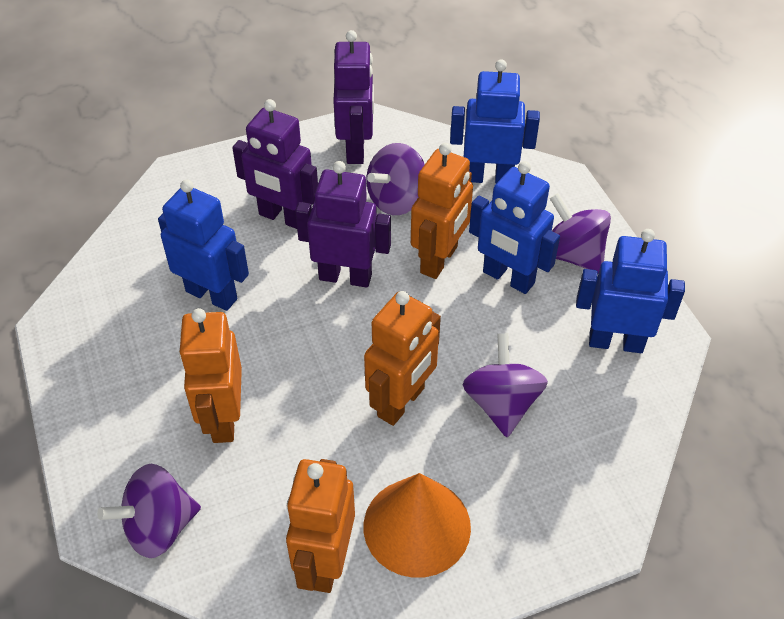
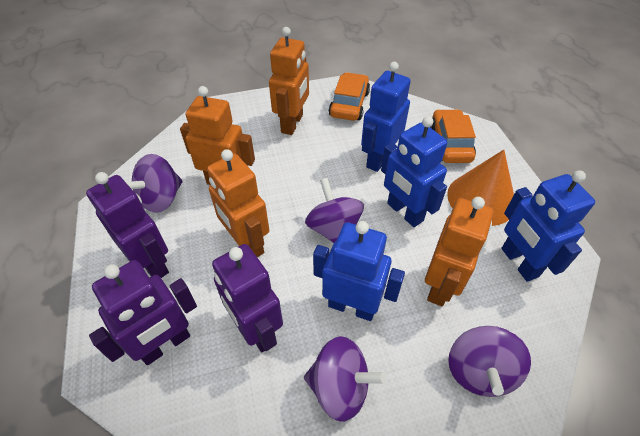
orange car: none = 0 -> [329,72,370,121] [430,109,476,163] = 2

